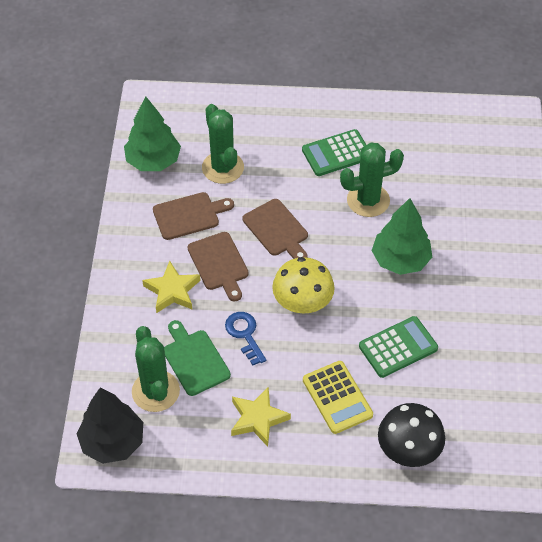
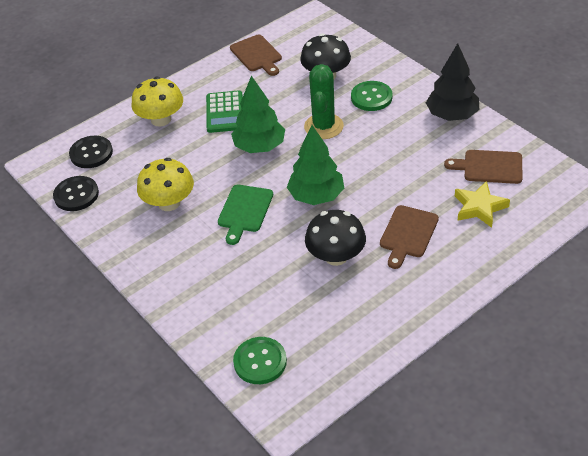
black button: none = 0 -> [53,176,99,211] [69,136,113,168] = 2
black mushroom: [378,403,445,467] = 1 -> [300,33,351,79] [305,210,366,266] = 2
blue key: [225,312,266,365] = 1 -> none = 0
green button: none = 0 -> [233,337,287,384] [351,81,393,111] = 2
green cactus: [132,326,180,412] [202,104,244,184] [340,142,404,217] = 3 -> [304,64,344,139] = 1
green calculator: [302,129,366,176] [359,316,438,378] = 2 -> [206,90,243,133] = 1
yellow calculator: [303,361,373,434] = 1 -> none = 0
yellow mushroom: [272,257,335,314] = 1 -> [131,77,183,127] [137,158,194,211] = 2
yellow star: [142,261,201,313] [231,387,291,447] = 2 -> [455,181,510,228] = 1

